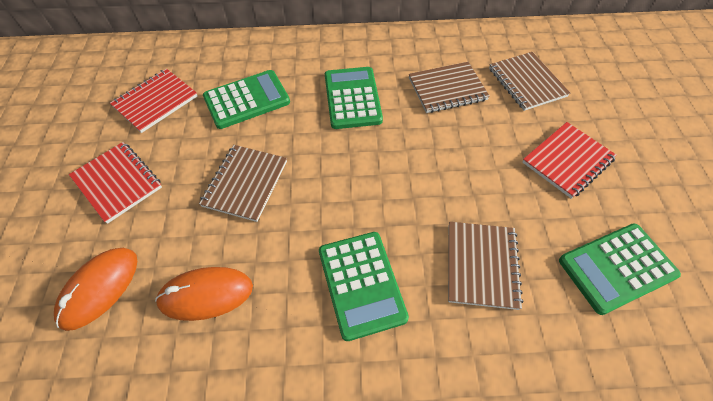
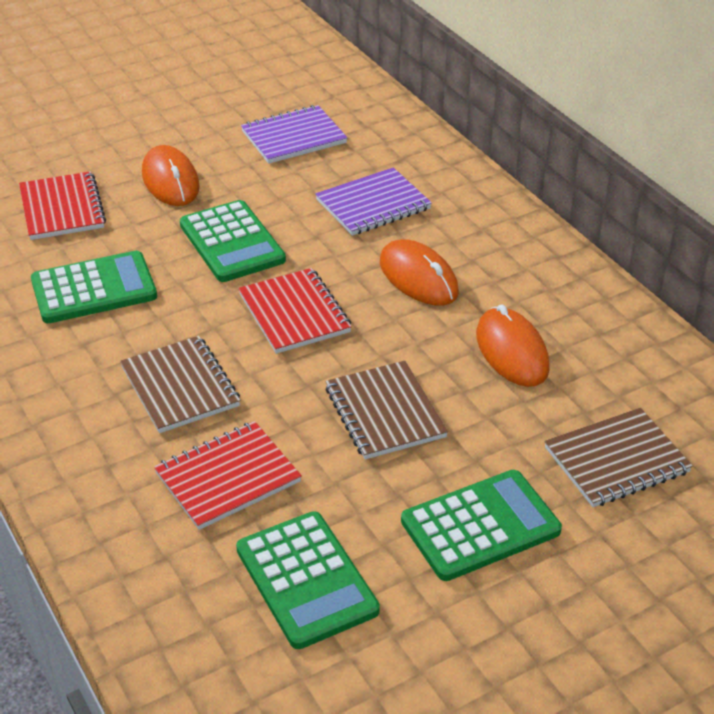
brown notebook: [199,145,287,222] [409,62,490,113] [448,222,523,310] [489,52,570,111] = 4 -> [120,336,240,433] [325,361,448,459] [545,408,693,507] = 3
orange mouse: [54,248,137,331] [155,267,253,321] = 2 -> [142,145,200,206] [380,239,459,305] [476,304,550,387] = 3
purple notebook: none = 0 -> [241,105,347,164] [315,167,432,236] = 2

